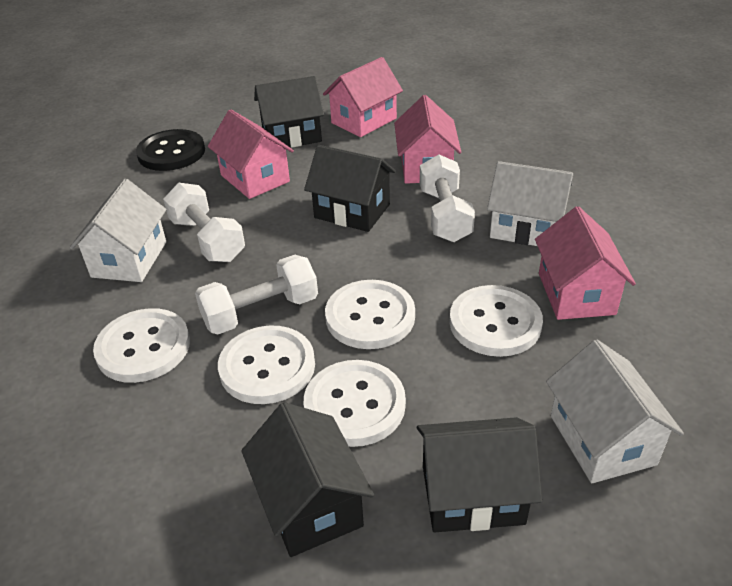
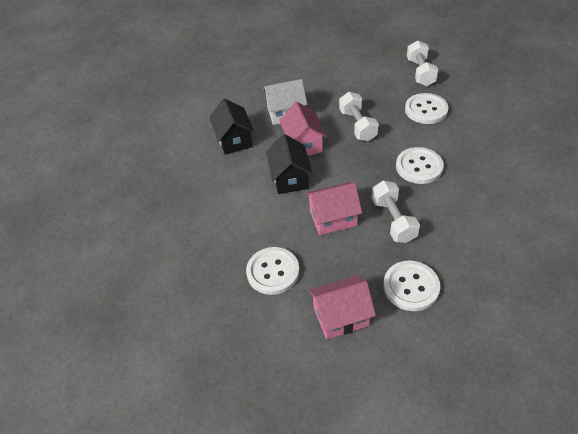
black button: [136,129,205,171] = 1 -> none = 0
black house: [241,402,374,557] [254,76,324,148] [304,145,396,232] [417,417,542,532] = 4 -> [209,98,255,155] [266,134,313,194] = 2
pink house: [208,109,294,199] [323,57,403,137] [394,95,461,184] [535,206,636,320] = 4 -> [279,102,327,156] [305,182,362,235] [308,275,376,340] = 3
white button: [93,308,190,383] [218,326,315,404] [304,360,406,447] [325,280,415,349] [449,285,543,357] = 5 -> [246,247,300,295] [383,261,440,311] [396,147,444,184] [405,93,448,124] = 4
white house: [70,179,167,282] [487,161,573,246] [546,340,684,483] = 3 -> [263,79,307,125] = 1

